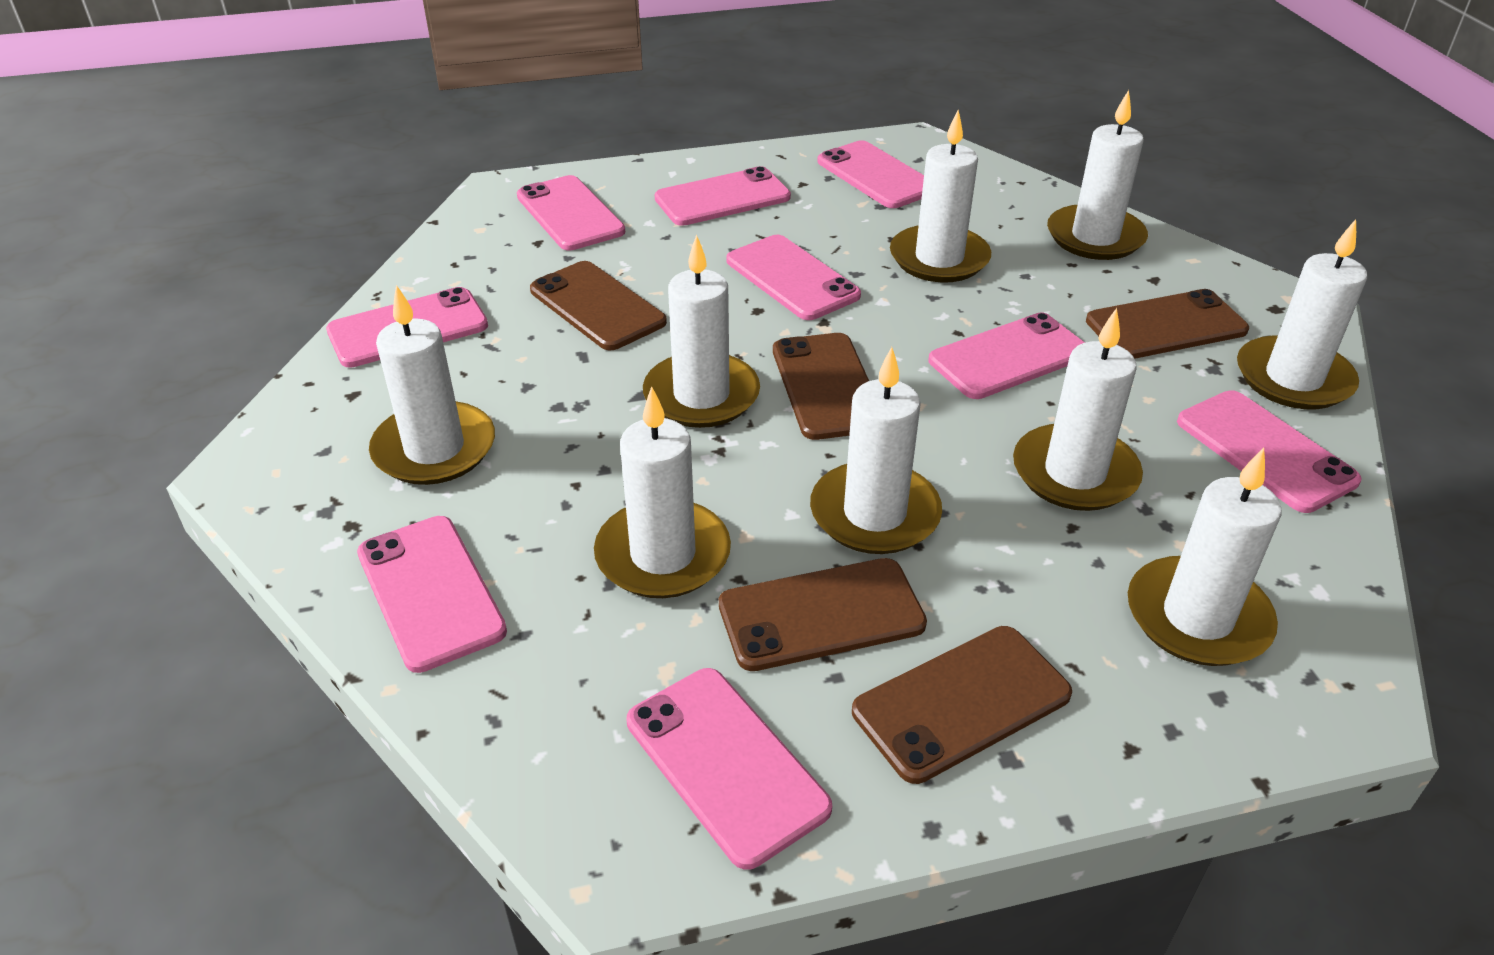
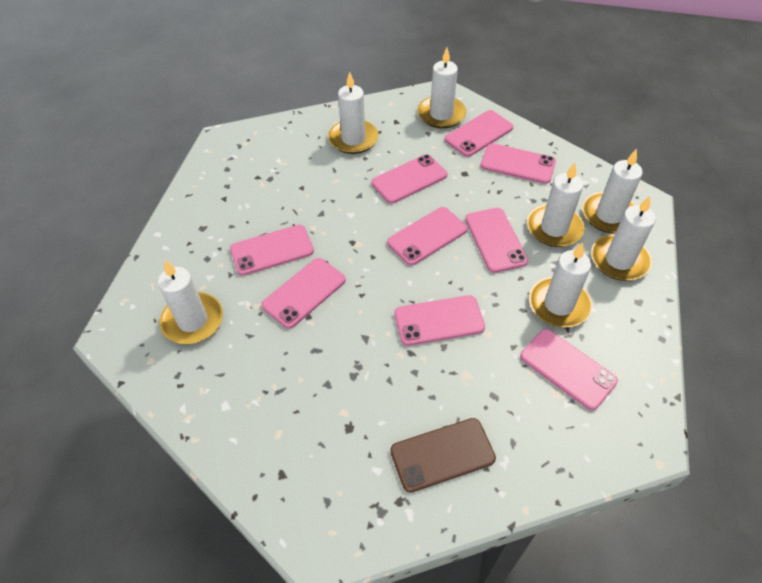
brown phone: [530,261,667,351] [719,558,927,671] [773,333,869,440] [852,626,1072,784] [1086,289,1249,359] = 5 -> [390,418,496,493] = 1
white candle: [369,285,495,485] [594,386,731,598] [643,234,760,428] [810,347,942,554] [890,110,991,283] [1013,308,1143,511] [1047,90,1148,260] [1128,448,1282,666] [1237,219,1367,409] = 9 -> [158,260,223,344] [328,72,378,154] [418,48,466,128] [527,163,584,247] [529,242,592,327] [582,149,643,233] [591,196,656,281] = 7

